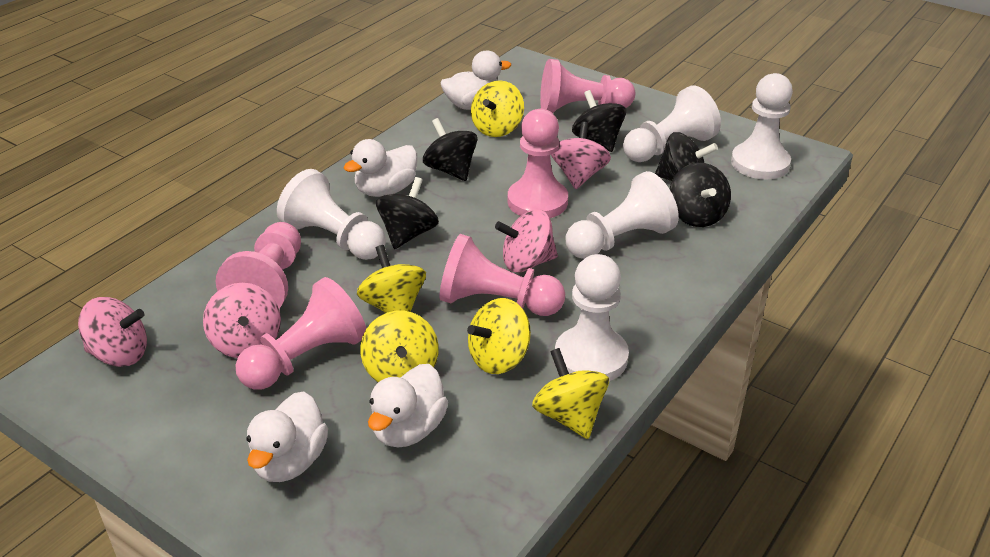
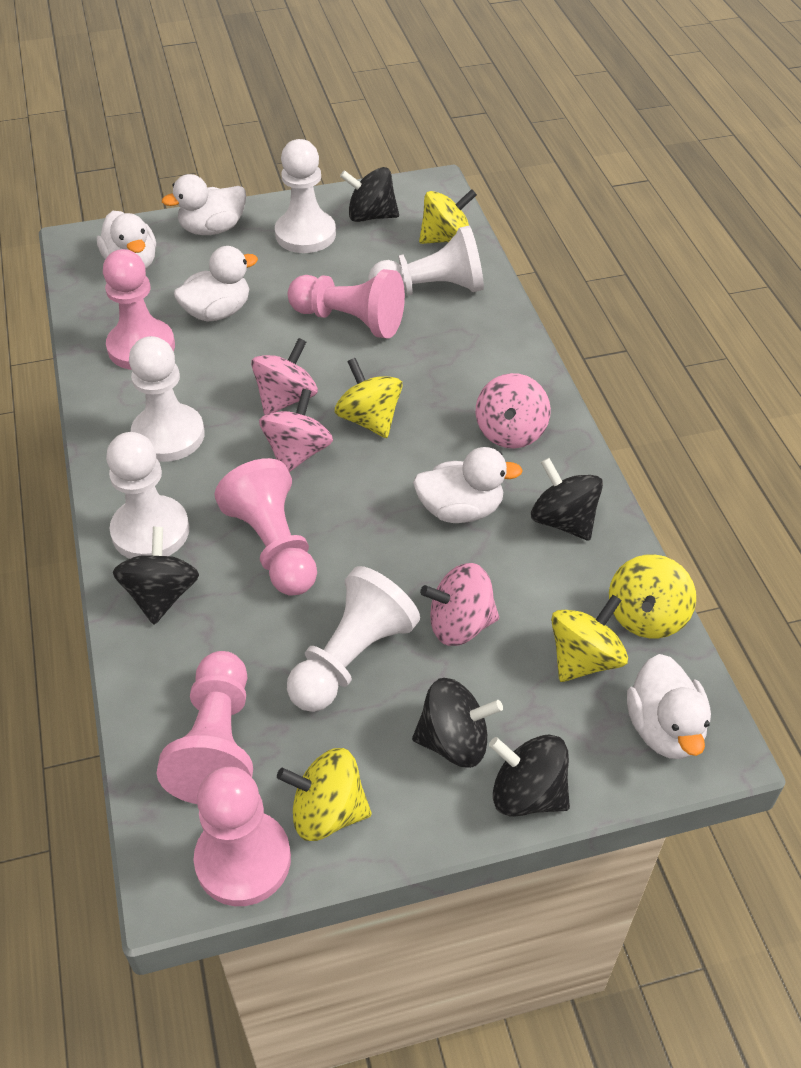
white duck: [246,391,328,482] [343,139,417,197] [368,364,448,447] [441,51,511,110] = 4 -> [97,211,156,269] [162,174,246,235] [174,246,258,322] [413,447,523,523] [627,654,711,759] = 5

